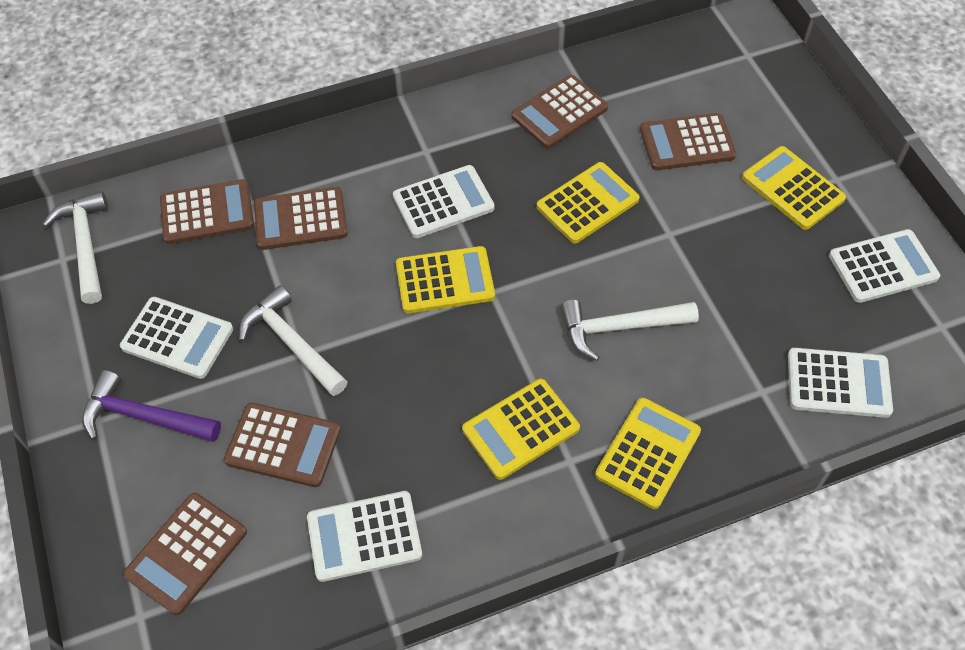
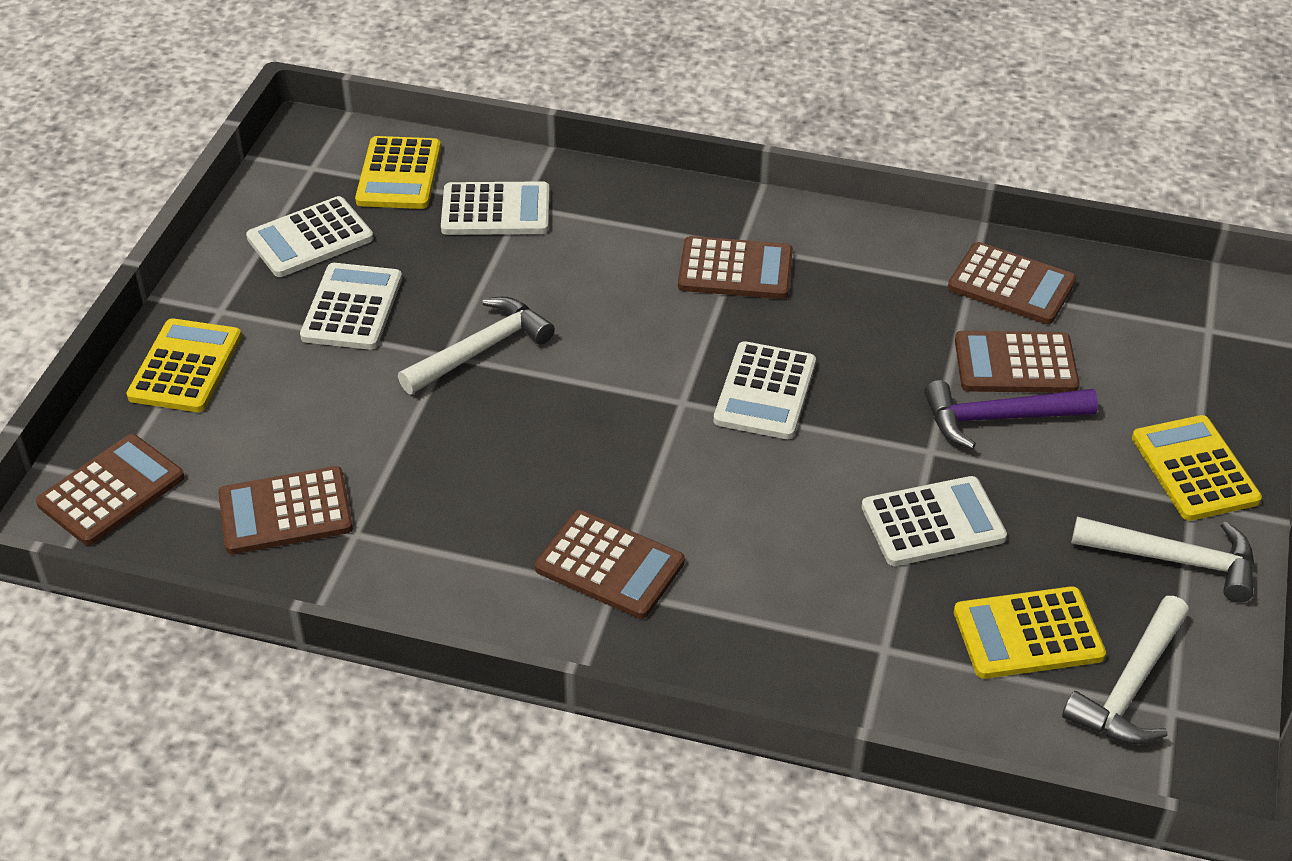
yellow calculator: [396,246,495,313] [462,379,580,480] [537,162,640,244] [595,398,701,509] [742,146,846,230] = 5 -> [126,318,242,412] [355,136,441,209] [954,586,1106,679] [1132,415,1262,521] = 4

